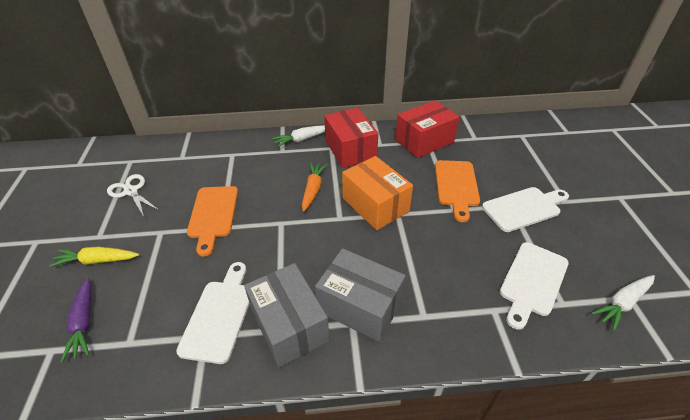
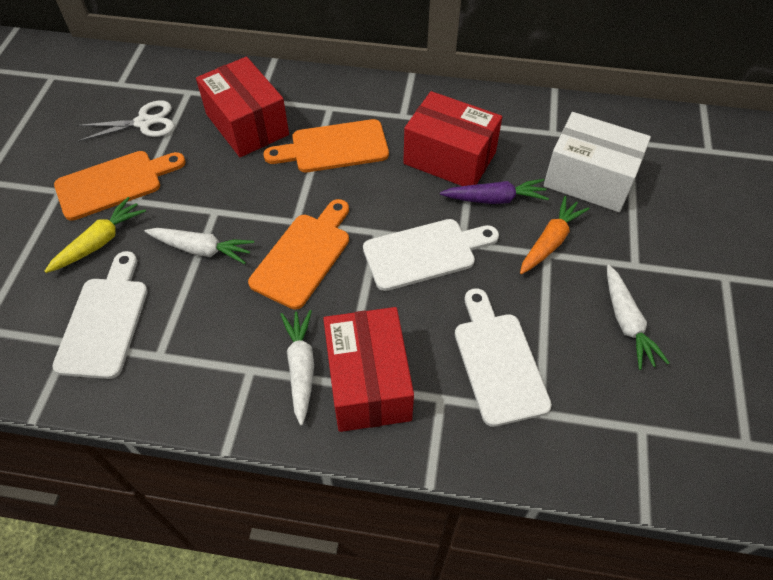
grey box: [244,263,330,368] [315,248,406,342] = 2 -> none = 0
orange box: [342,156,413,230] = 1 -> none = 0
orange cutting board: [187,186,238,257] [435,160,480,222] = 2 -> [54,151,186,221] [248,199,349,310] [263,119,389,172] = 3
red box: [324,108,378,168] [395,100,460,158] = 2 -> [196,57,289,157] [323,307,414,432] [403,91,502,186] = 3
white box: none = 0 -> [543,112,651,212] = 1
white carrot: [272,125,325,148] [591,275,655,331] = 2 -> [145,228,254,264] [280,310,314,426] [607,265,669,370] = 3

